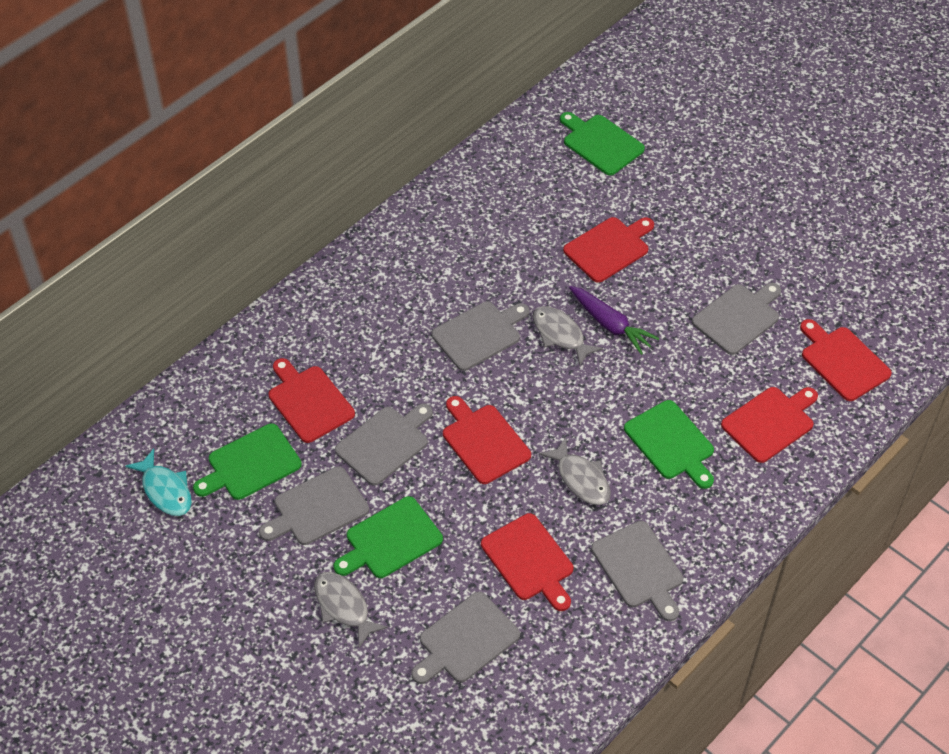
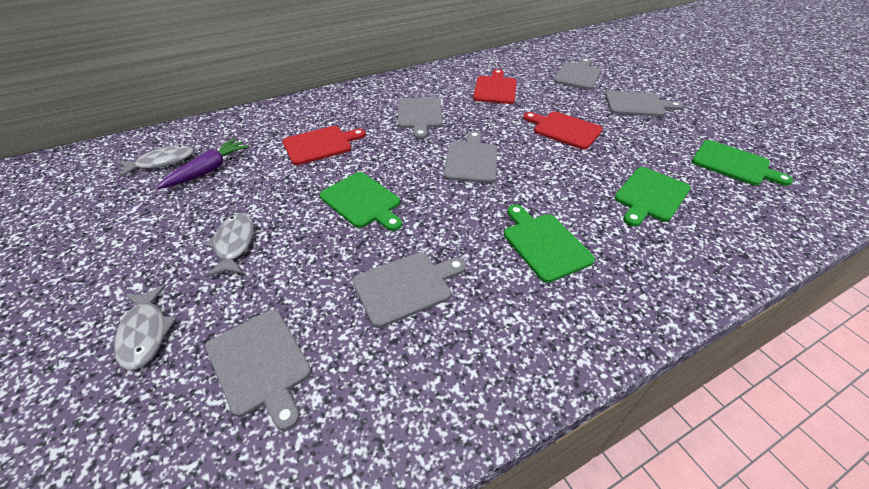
red cutting board: [268,358,355,443] [443,396,531,484] [481,513,573,611] [563,217,654,283] [721,387,818,463] [800,319,892,401] = 6 -> [283,126,366,165] [473,69,516,104] [523,112,603,150] = 3
turquoise fish: [125,449,192,516] = 1 -> none = 0

